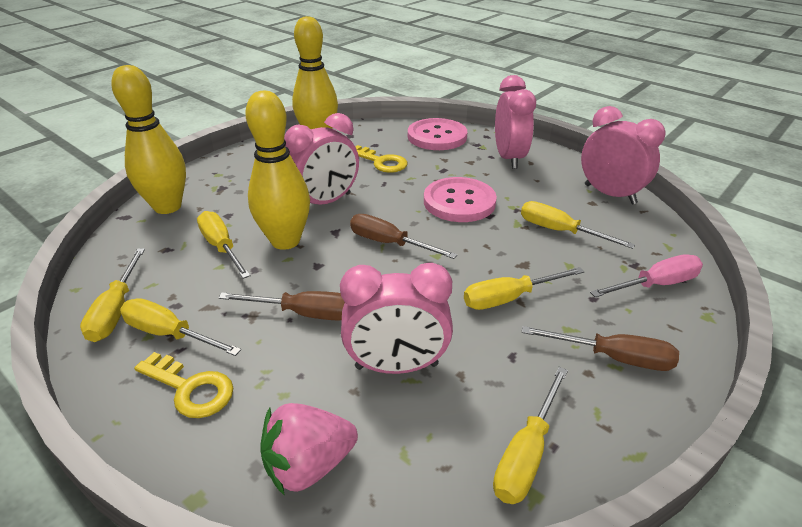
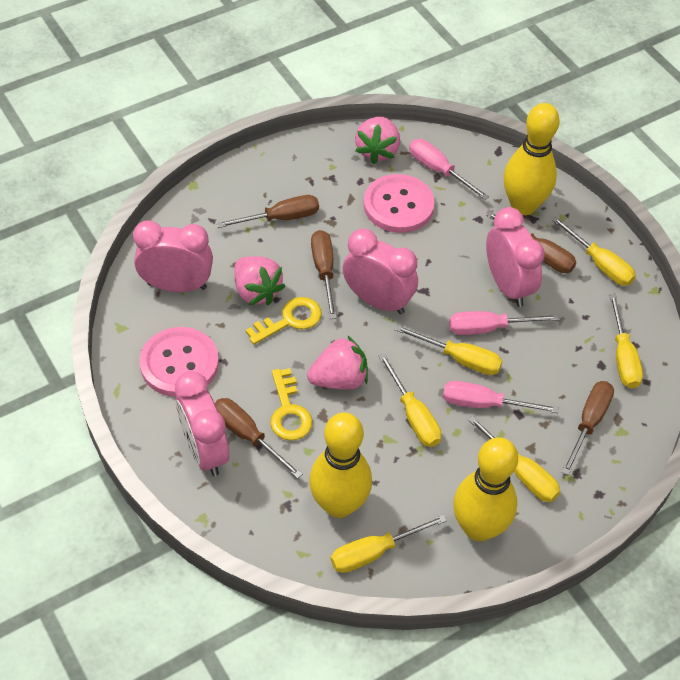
brown screwdriver: [219,291,345,321] [350,214,457,259] [522,326,679,371] = 3 -> [215,398,303,479] [217,195,319,228] [311,230,337,319] [486,211,576,273] [562,381,614,475] = 5
pink screwdriver: [590,254,703,297] = 1 -> [409,139,489,200] [443,381,559,413] [449,311,559,335] = 3
pink strawberry: [260,403,358,496] = 1 -> [234,256,285,305] [307,335,368,389] [355,117,400,164] = 3

